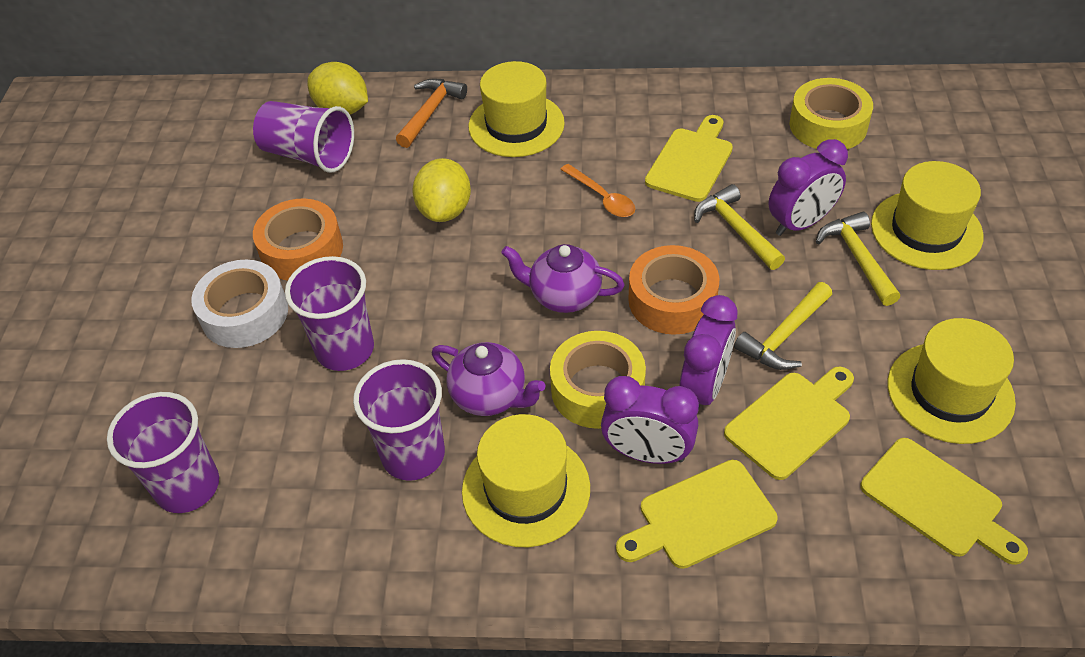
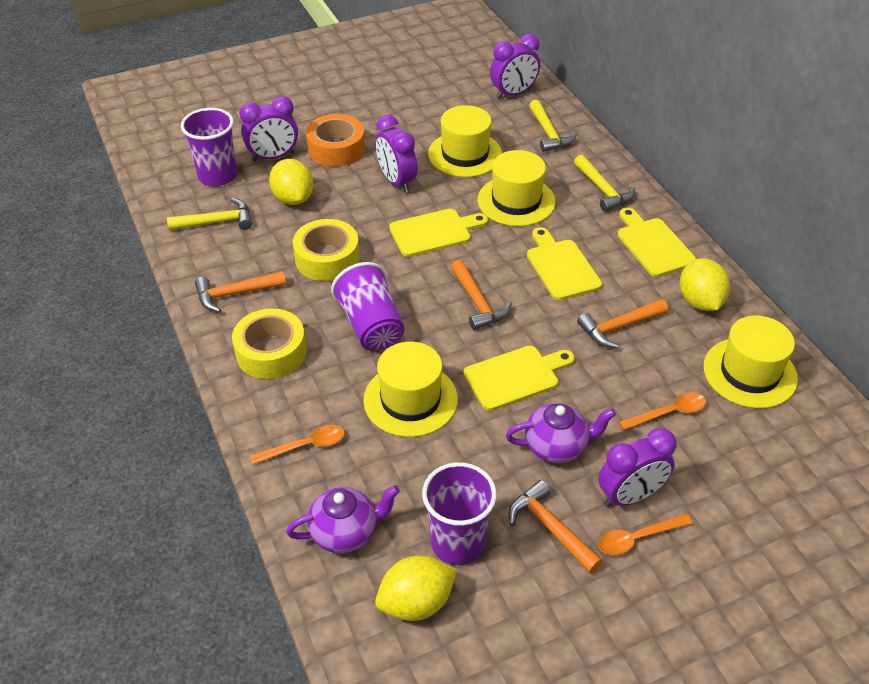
orange hammer: [396,79,467,148] = 1 -> [195,271,286,312] [451,260,512,330] [508,480,603,573] [577,299,668,348] = 4
orange spoon: [560,164,635,217] = 1 -> [250,425,345,465] [598,514,693,555] [619,393,706,430] = 3
orange tape: [253,199,343,280] [629,245,719,335] = 2 -> [306,114,365,167] = 1
purple clock: [601,376,699,464] [679,295,738,410] [768,139,848,236] = 3 -> [239,96,298,162] [376,115,417,193] [490,34,540,99] [598,428,677,507] = 4
purple cup: [107,392,219,513] [253,101,354,173] [285,256,374,371] [353,359,445,481] = 4 -> [181,108,237,186] [331,262,405,351] [422,462,497,565] = 3
white tape: [191,260,288,348] = 1 -> none = 0
yellow lemon: [307,62,368,115] [412,158,471,222] = 2 -> [269,159,314,205] [375,556,457,621] [680,258,730,311] = 3

